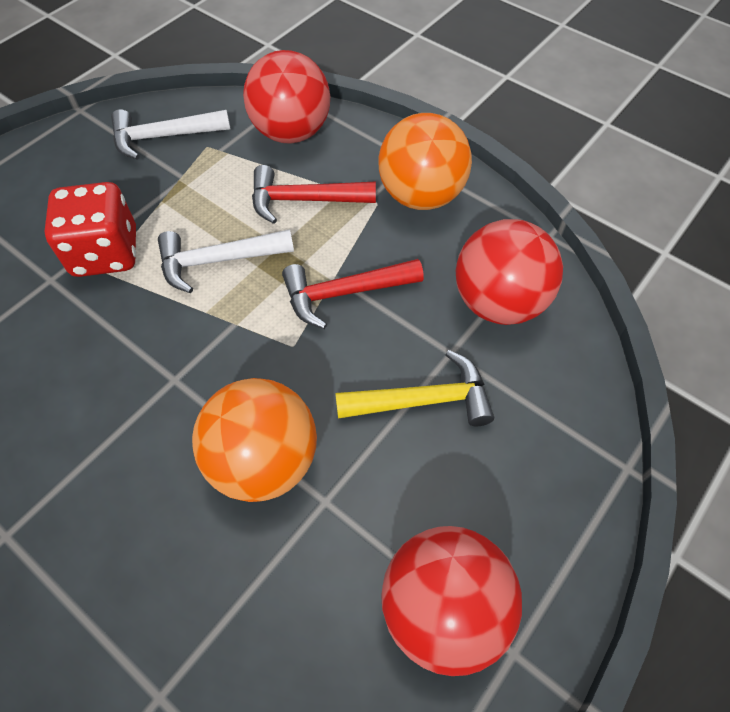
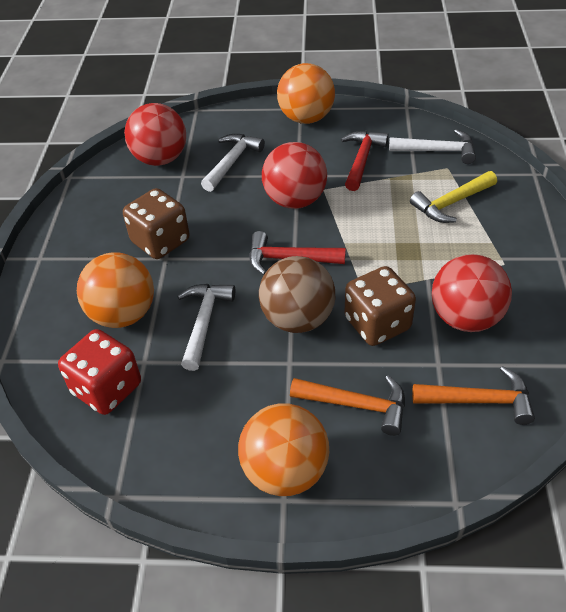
brown ball: none = 0 -> [259,256,335,333] = 1
brown dice: none = 0 -> [123,188,190,259] [344,266,416,346] = 2
orange ball: [192,378,317,502] [378,113,472,210] = 2 -> [77,252,154,328] [238,403,329,496] [277,63,335,124] = 3
orange hammer: none = 0 -> [290,375,405,436] [412,366,535,425] = 2
white hammer: [111,109,231,160] [158,229,294,293] = 2 -> [177,284,235,371] [201,134,265,192] [389,129,476,164] = 3

